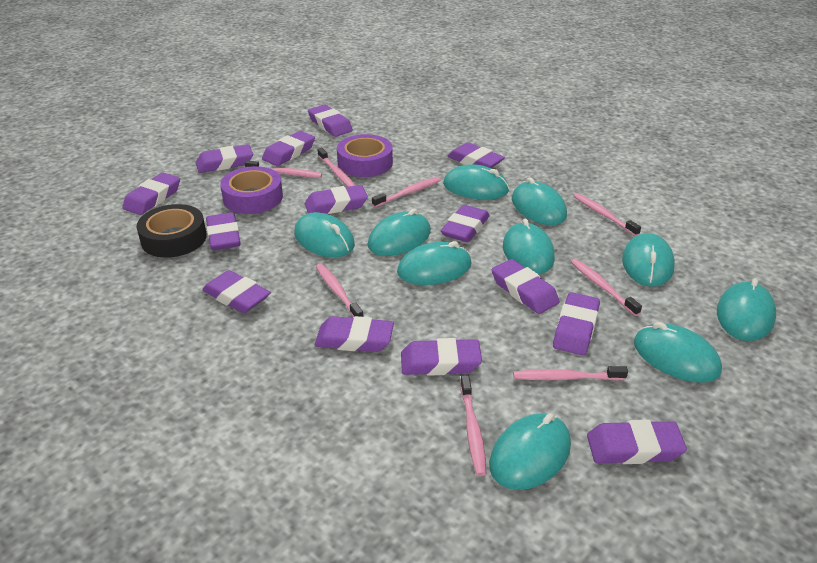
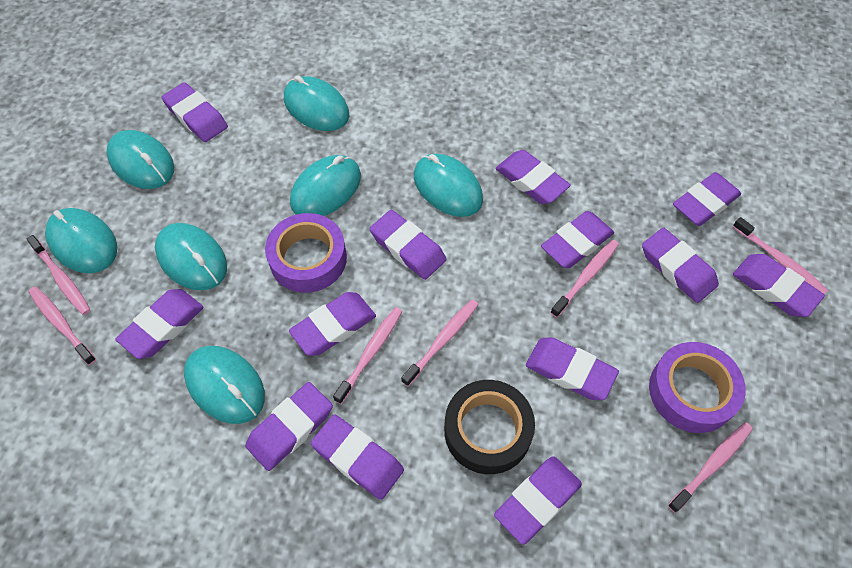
pink toothbrush: [245,160,322,178] [316,264,363,317] [317,148,355,187] [372,177,441,207] [460,375,486,476] [513,366,628,381] [571,259,642,316] [574,193,641,236] = 8 -> [27,235,90,315] [29,286,96,365] [333,307,402,404] [401,299,479,387] [550,240,619,318] [668,422,753,513] [733,217,828,294] = 7
purple eraser: [122,173,180,215] [196,144,253,173] [202,270,271,313] [206,212,241,250] [262,131,315,166] [305,185,368,214] [308,105,353,137] [315,316,394,352] [401,338,482,376] [441,205,490,242] [447,142,505,168] [492,259,560,314] [553,292,600,355] [587,420,687,464] = 14 -> [115,289,204,359] [162,82,228,142] [245,382,333,471] [289,292,376,356] [311,415,404,500] [370,210,446,280] [494,456,582,545] [496,150,571,204] [526,337,619,400] [541,211,614,268] [642,227,719,303] [673,172,741,226] [733,254,825,317] = 13
turquoise mouse: [294,212,355,257] [368,209,431,256] [397,241,472,285] [443,164,509,200] [489,413,571,490] [503,219,555,274] [512,177,567,225] [622,233,675,286] [634,322,722,382] [717,278,776,341] = 10 -> [45,208,117,273] [106,130,174,189] [155,223,227,290] [184,346,265,424] [284,76,349,131] [290,155,361,216] [414,154,483,217] = 7

